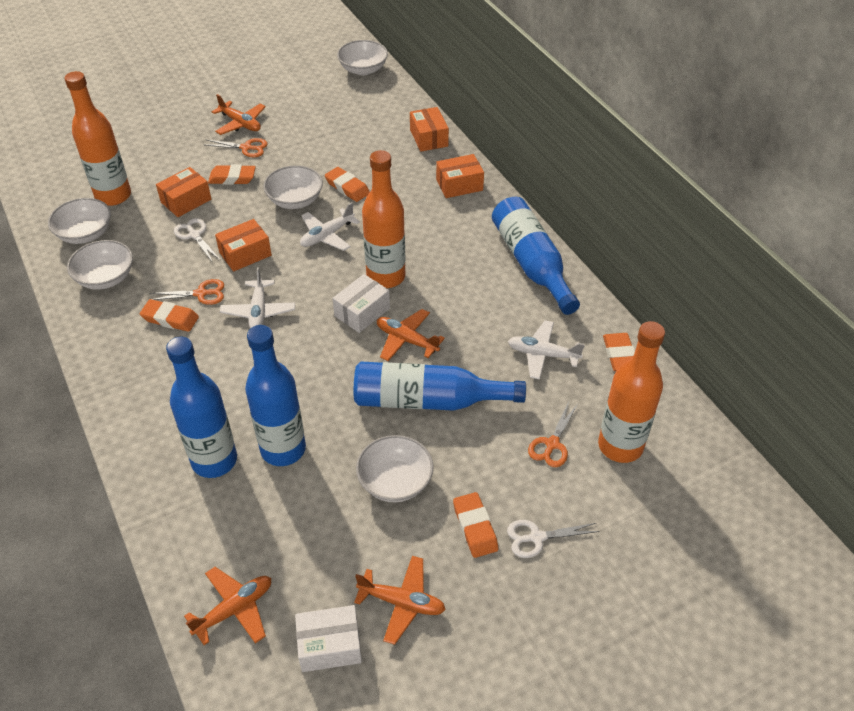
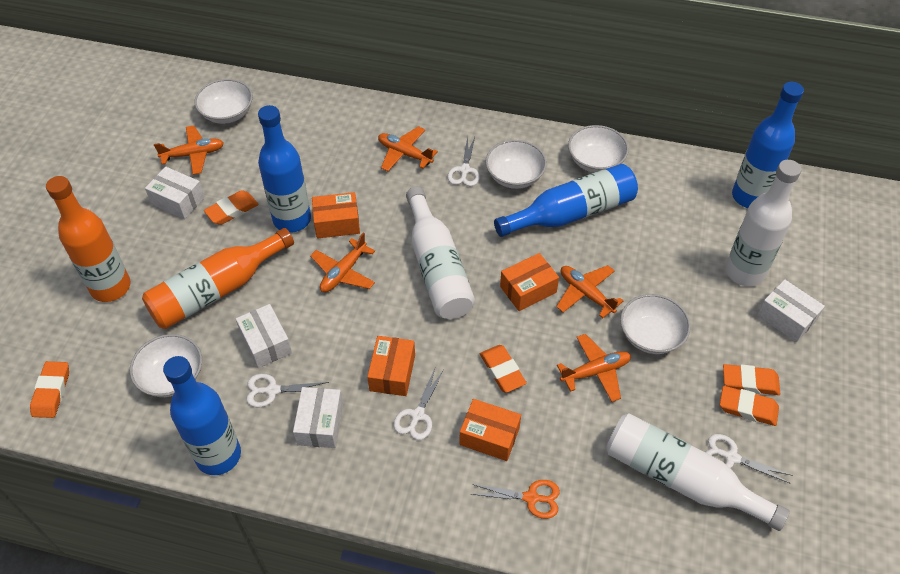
orange bottle: [64,71,131,206] [362,150,405,288] [598,321,665,463] = 3 -> [46,176,131,302] [142,228,294,329] = 2
orange plane: [184,567,271,645] [212,94,266,135] [354,556,446,645] [377,309,445,361] = 4 -> [154,125,224,175] [310,232,375,292] [378,126,438,171] [556,265,623,318] [557,334,631,402] = 5
orange scissors: [150,279,224,305] [206,138,267,157] [528,402,578,467] = 3 -> [471,480,560,519] = 1
white bottle: none = 0 -> [406,187,475,319] [606,413,790,531] [725,160,801,286] = 3
white box: [295,605,362,672] [332,274,390,333] = 2 -> [145,167,205,219] [236,304,292,368] [293,387,343,448] [757,279,825,342] = 4
white plane: [220,267,295,329] [300,202,360,251] [508,320,585,380] = 3 -> none = 0
white scissors: [174,218,220,261] [507,520,600,558] = 2 -> [246,374,329,408] [394,369,444,440] [447,136,480,186] [705,434,791,484] = 4

